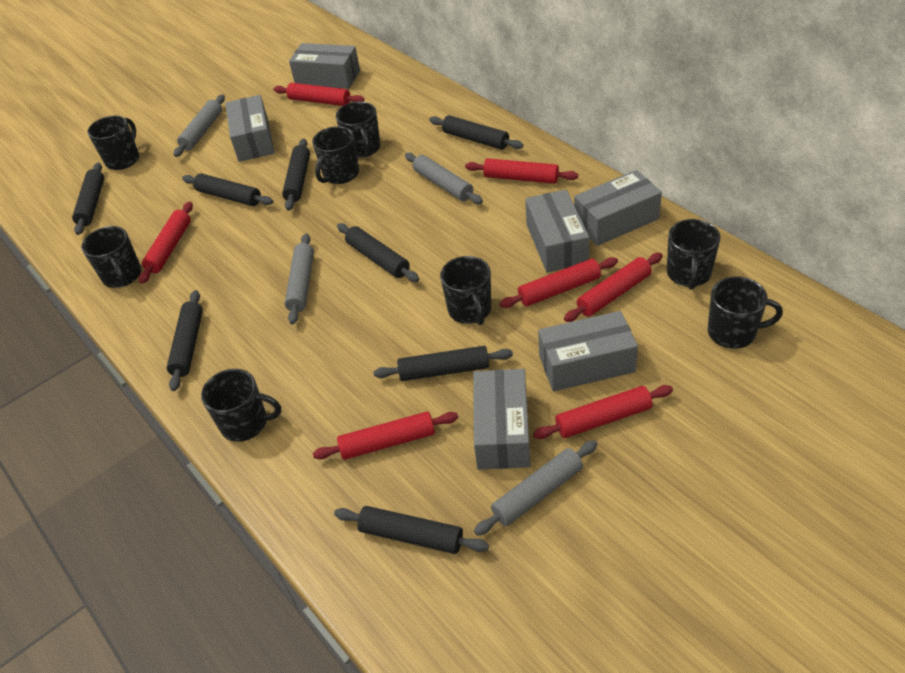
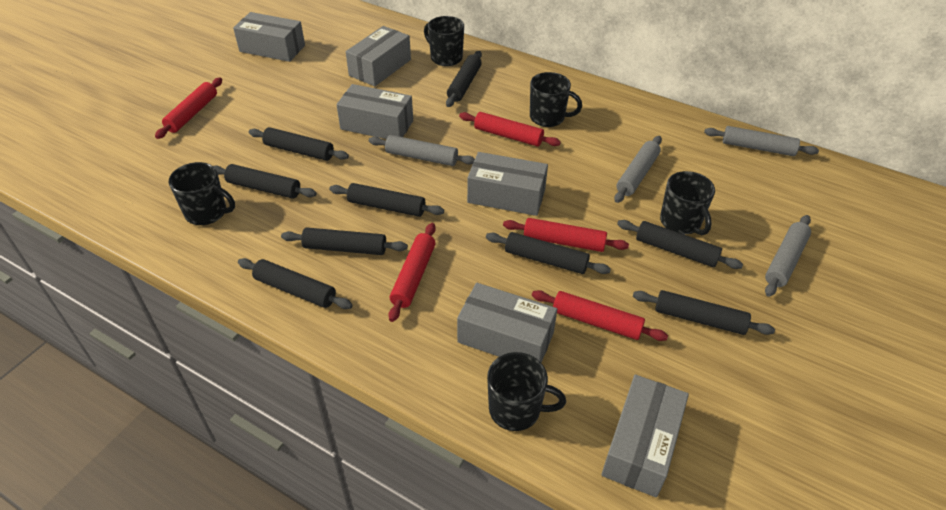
black mug: [81,226,141,288] [87,116,139,170] [201,369,281,442] [312,126,359,184] [336,101,380,158] [440,256,491,325] [667,219,720,290] [708,276,783,349] = 8 -> [169,162,235,225] [424,16,464,66] [487,352,566,431] [530,72,582,127] [660,171,715,235] = 5
black rolling pin: [72,163,104,235] [167,290,203,391] [182,173,273,206] [282,139,310,211] [334,506,489,554] [337,223,419,282] [374,346,513,381] [429,115,523,150] = 8 -> [214,164,316,199] [238,258,353,309] [249,127,349,161] [281,228,408,255] [329,183,444,217] [446,51,482,107] [486,232,611,274] [617,220,743,269] [633,290,775,335] = 9
red rolling pin: [139,202,193,284] [274,83,364,106] [313,412,458,460] [465,158,578,184] [499,257,618,308] [533,385,673,439] [564,253,663,322] = 7 -> [155,78,222,139] [388,223,436,322] [459,112,561,147] [503,218,629,252] [532,290,668,341] = 5

